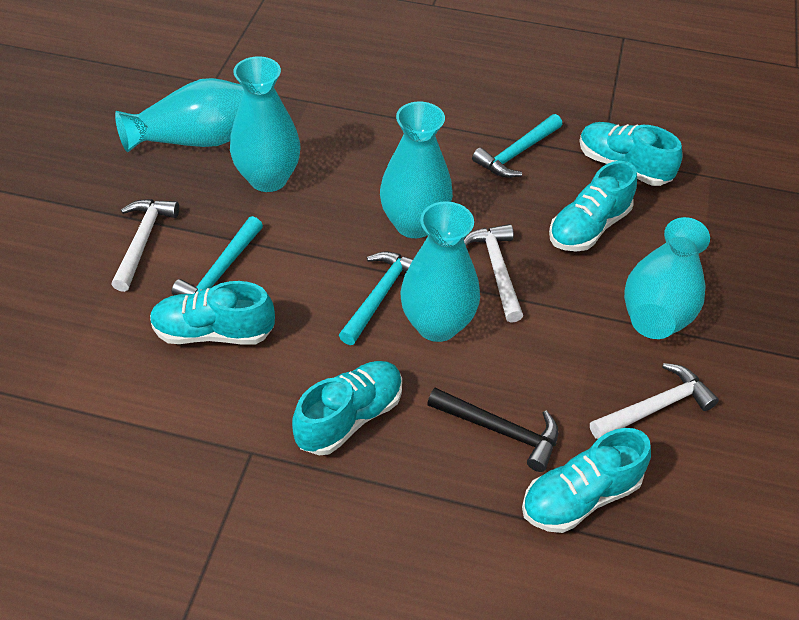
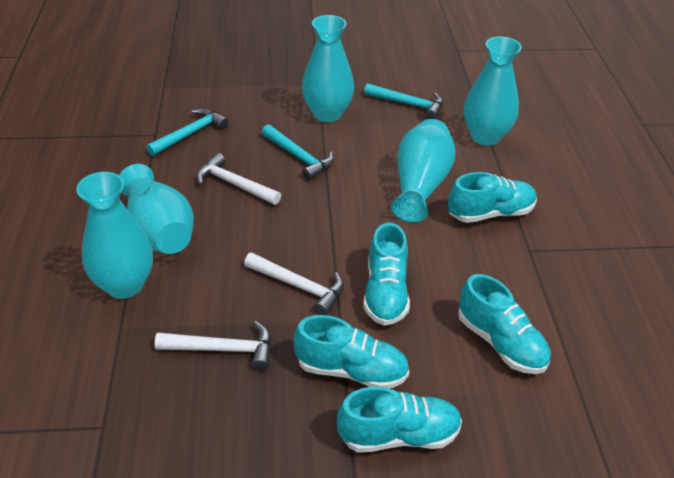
black hammer: [427,388,558,472] = 1 -> none = 0

